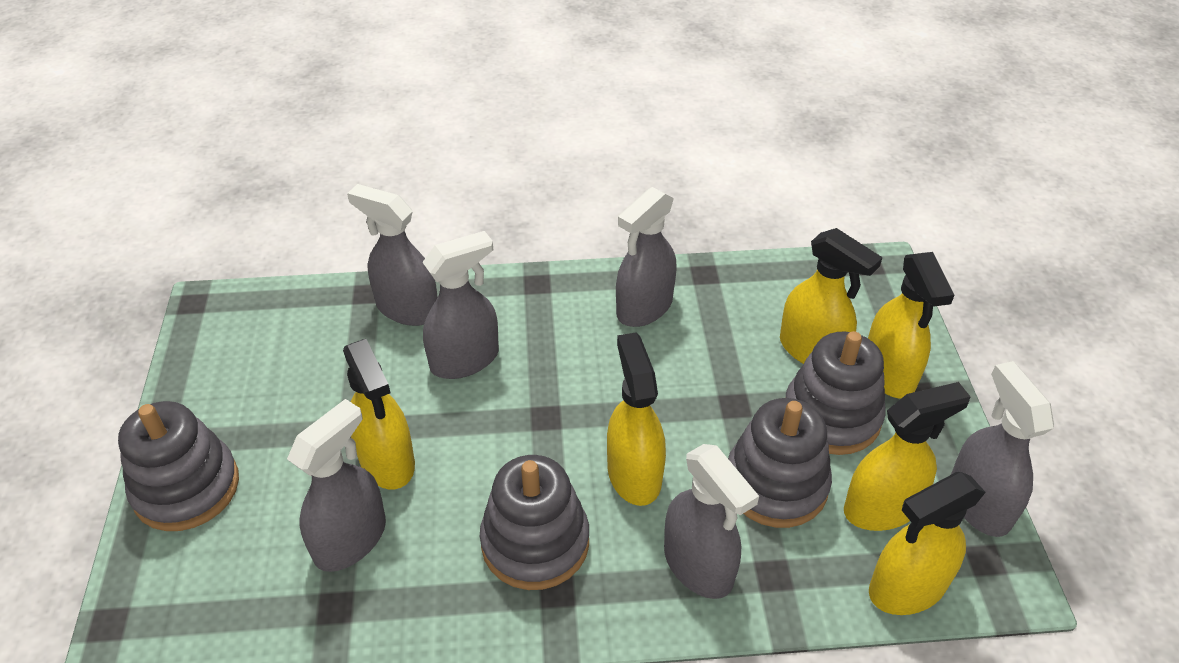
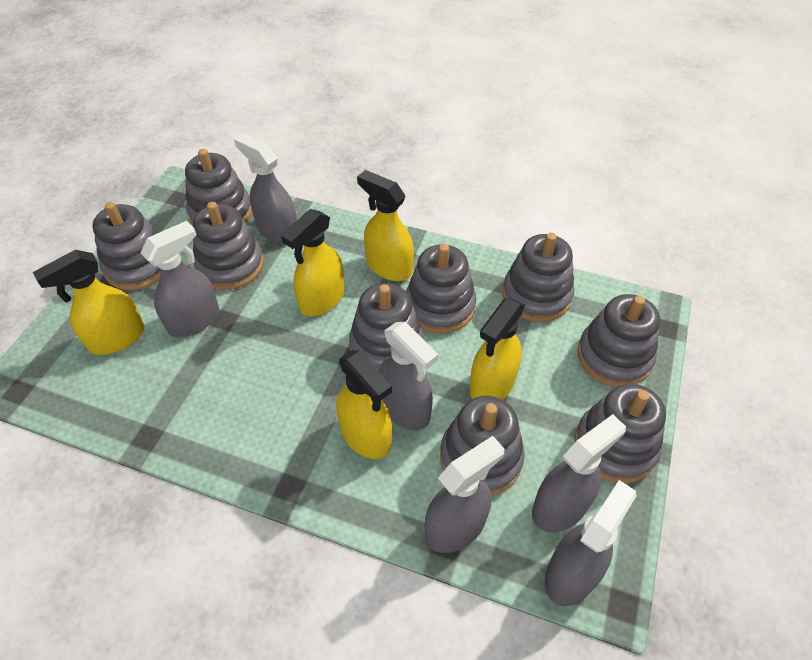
grey stacking toy: [118,401,239,531] [480,455,589,590] [728,398,832,528] [786,331,886,455] = 4 -> [93,202,160,290] [185,149,252,225] [193,202,264,290] [349,283,423,370] [406,244,476,334] [440,396,525,495] [502,233,575,322] [575,384,666,483] [577,294,660,387] = 9
yellow spray bottle: [343,339,415,489] [607,332,666,506] [780,228,883,364] [844,382,970,531] [868,252,954,399] [869,472,986,615] = 6 -> [33,250,145,355] [281,209,345,316] [336,350,392,459] [357,170,414,281] [470,298,525,400] = 5

